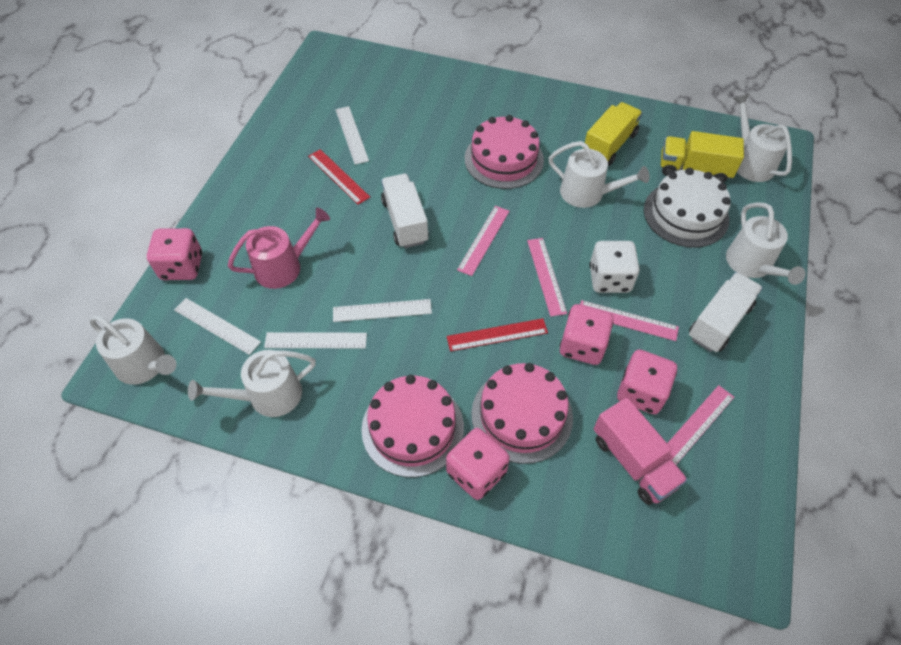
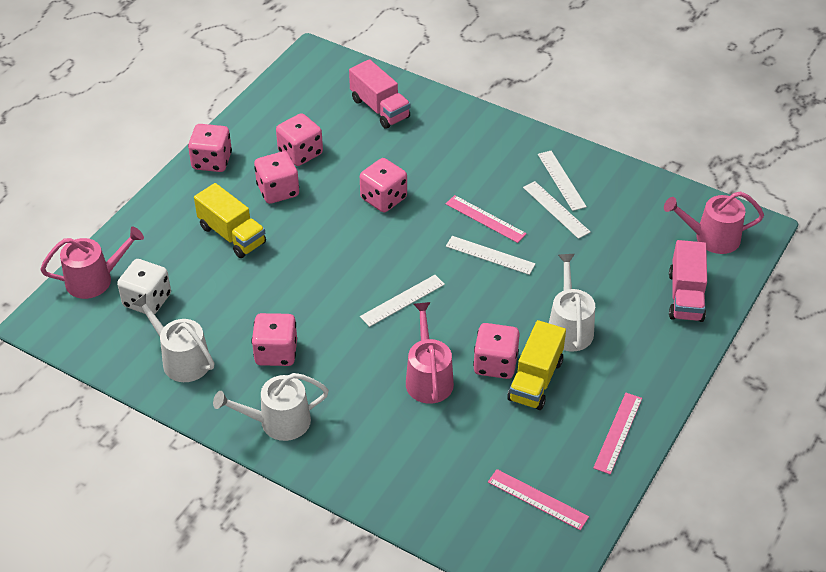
pink cake: [361,375,464,477] [465,115,544,189] [471,363,573,464] = 3 -> none = 0
pink dice: [147,228,202,280] [446,428,510,500] [560,304,614,365] [617,349,677,414] = 4 -> [188,124,232,172] [252,313,297,366] [254,151,299,204] [276,113,323,166] [360,158,407,212] [473,323,520,379] = 6
pink ruler: [457,206,509,276] [527,238,567,317] [580,300,679,341] [664,385,734,465] = 4 -> [446,195,527,243] [488,469,589,530] [593,393,642,474] = 3
pink truck: [594,397,688,505] = 1 -> [349,59,410,129] [669,240,707,322] = 2
pink watering can: [228,208,330,289] = 1 -> [40,227,144,299] [406,302,454,404] [664,191,764,254] = 3
red ruler: [308,149,370,205] [447,318,548,351] = 2 -> none = 0
white cake: [644,168,731,248] = 1 -> none = 0
white truck: [381,174,429,248] [689,272,763,352] = 2 -> none = 0
white watering can: [89,315,177,385] [188,350,316,417] [549,141,650,208] [726,202,805,285] [733,94,792,182] = 5 -> [132,294,214,382] [213,373,329,441] [549,254,595,352] = 3

